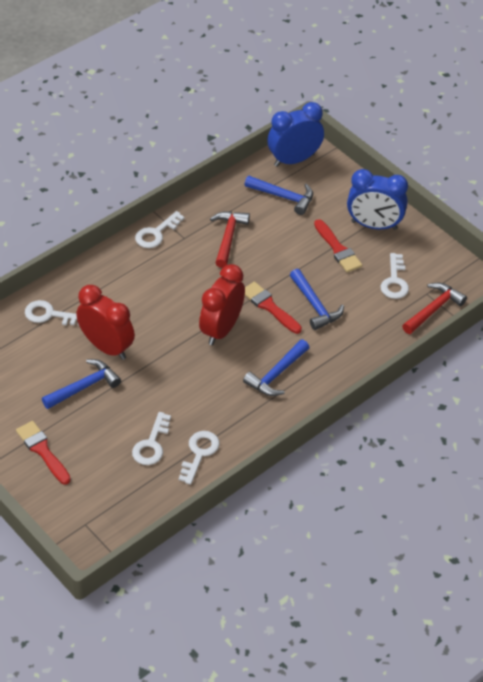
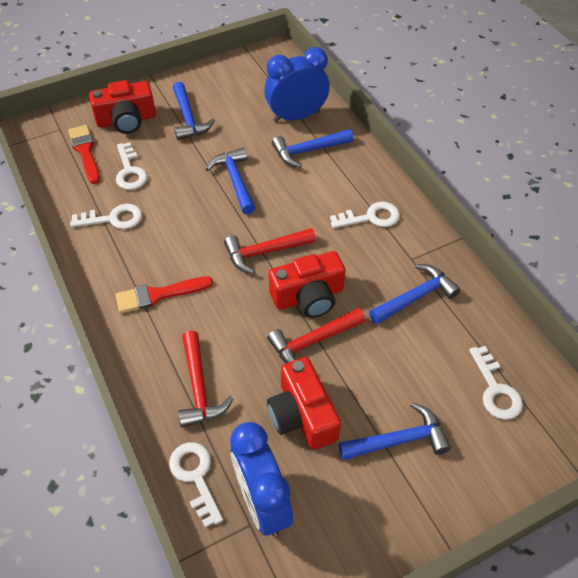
blue hammer: [42,359,121,409] [243,339,309,396] [244,176,313,215] [290,269,344,330] = 4 -> [173,82,215,140] [206,147,255,215] [272,129,353,168] [338,402,451,460] [369,264,461,324] = 5
red brush: [16,421,71,485] [245,282,302,334] [314,219,362,273] = 3 -> [68,125,100,184] [115,276,213,313] = 2
red camera: none = 0 -> [89,80,156,134] [267,357,341,450] [269,251,346,318] = 3
red clock: [76,285,135,360] [199,264,245,345] = 2 -> none = 0
red hammer: [210,211,250,268] [402,283,467,334] = 2 -> [178,331,234,427] [224,228,316,274] [267,308,365,363] = 3

